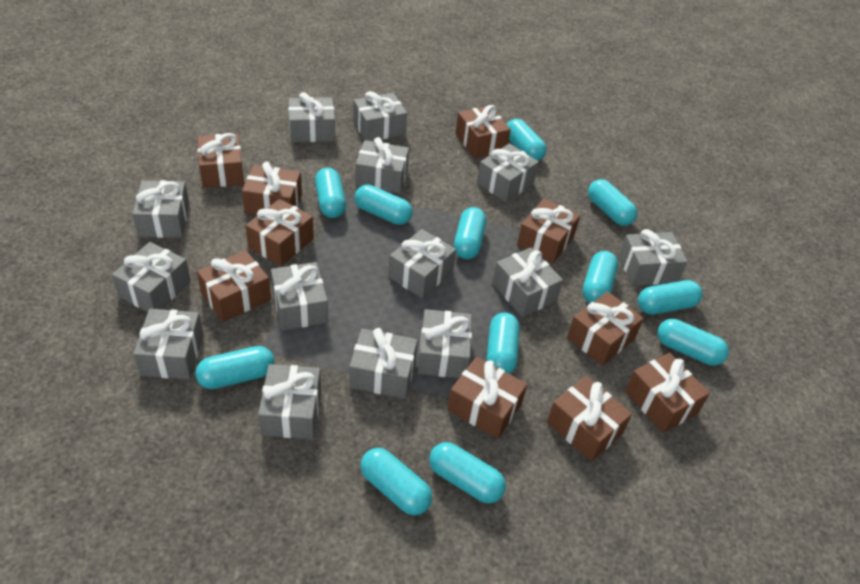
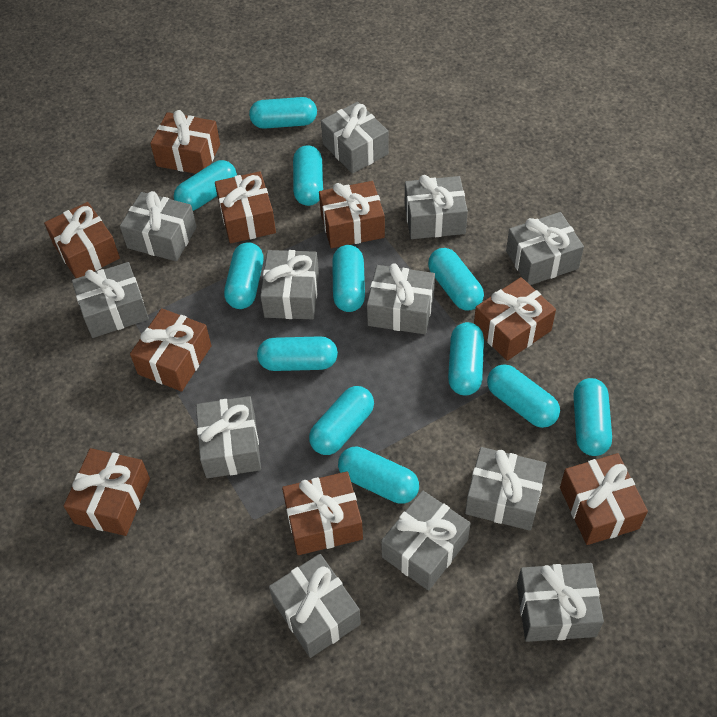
brown gift: [197,250,271,322] [198,133,244,188] [242,162,302,215] [245,199,314,266] [447,357,527,439] [455,105,511,158] [517,198,580,263] [547,376,632,462] [567,291,644,366] [625,353,710,433] = 10 -> [44,202,120,278] [64,448,150,536] [130,308,212,392] [150,110,220,174] [215,171,276,243] [282,471,363,555] [319,181,385,248] [474,277,556,361] [560,453,648,545] = 9
grey gift: [112,242,191,312] [132,180,189,238] [133,309,203,380] [258,364,321,439] [271,262,328,331] [288,92,335,142] [349,328,418,399] [353,91,407,141] [355,137,409,194] [388,229,456,299] [418,309,472,378] [477,143,539,202] [492,247,563,317] [619,229,688,286] = 14 -> [72,262,149,338] [120,191,197,261] [196,396,261,478] [260,250,319,319] [269,554,361,658] [321,102,389,174] [367,263,435,334] [381,490,471,591] [405,175,468,239] [465,447,546,531] [506,212,584,285] [517,563,604,642] = 12

